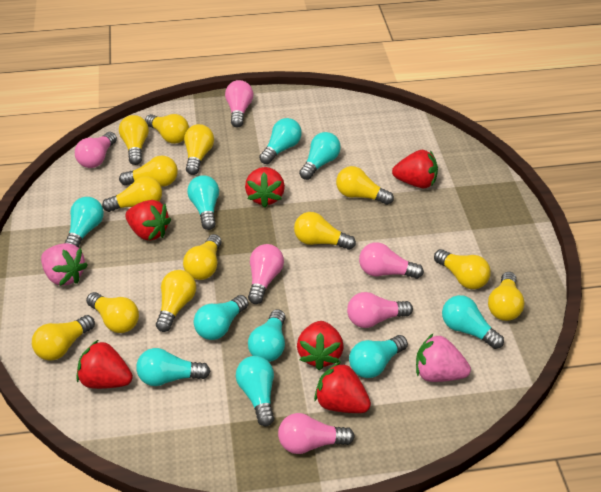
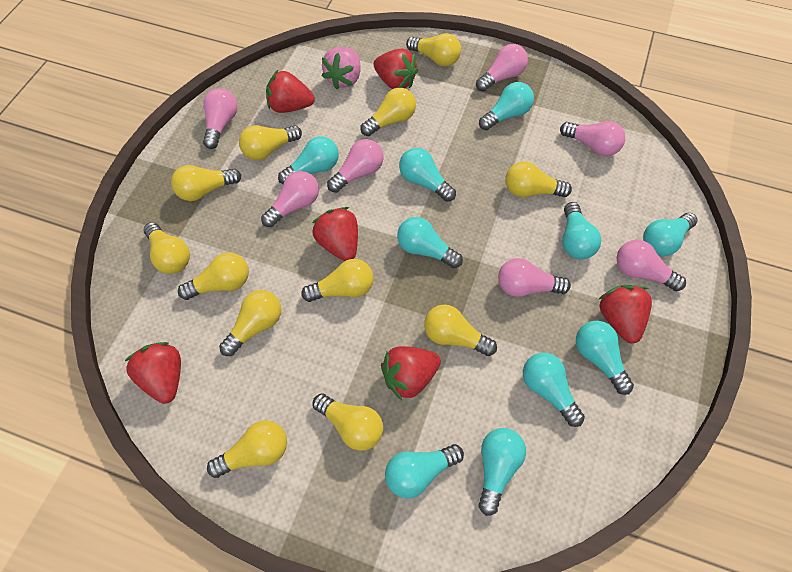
pink light bulb: [75,132,117,168] [225,80,253,127] [248,244,284,304] [278,413,355,454] [347,292,413,328] [359,242,424,279] = 6 -> [203,88,238,149] [261,171,319,227] [327,139,384,193] [476,44,528,92] [498,258,571,297] [560,121,625,156] [616,240,686,291] = 7
pink strawberry: [41,243,88,286] [416,334,471,382] = 2 -> [322,47,361,89] = 1
yellow light bulb: [32,315,95,361] [86,292,139,333] [102,176,162,212] [119,115,149,165] [119,155,178,187] [145,114,189,144] [156,270,196,332] [183,234,222,280] [184,124,214,175] [294,212,356,250] [336,166,394,205] [434,249,491,289] [488,272,525,321] = 13 -> [143,222,190,274] [171,165,241,201] [178,252,249,300] [207,420,287,478] [219,290,281,356] [239,125,302,160] [301,259,374,302] [312,393,383,451] [360,88,416,136] [406,33,461,67] [424,304,497,356] [505,161,572,197] = 12

